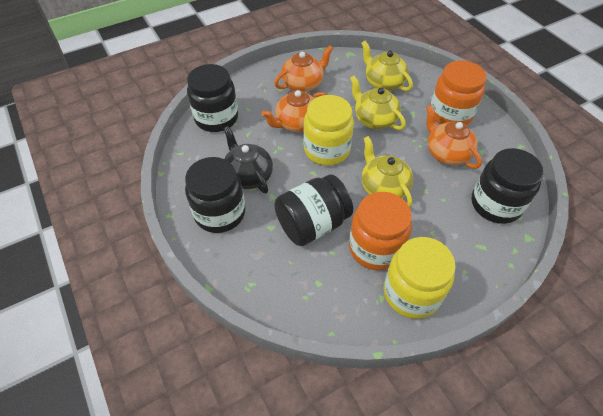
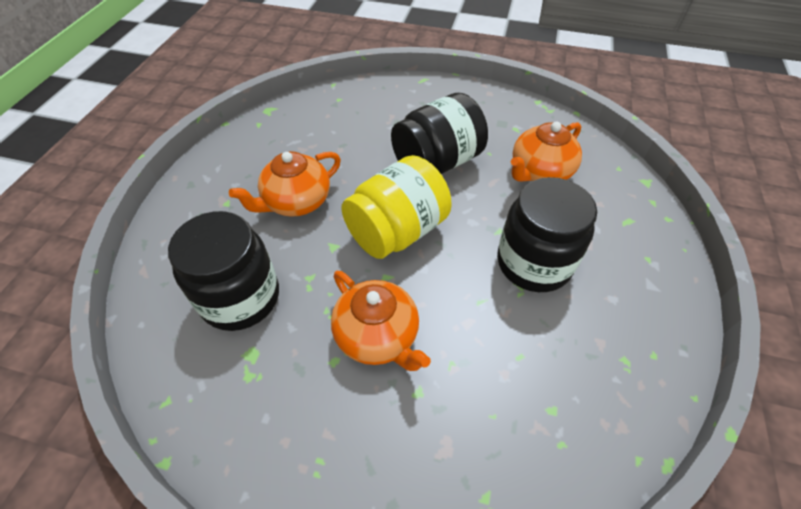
black jar: [185,157,245,233] [187,64,238,132] [274,175,353,246] [472,148,544,224] = 4 -> [168,211,279,331] [391,93,488,174] [497,177,597,292] = 3
black teapot: [224,126,273,193] = 1 -> none = 0
orange jar: [349,192,412,270] [430,60,487,125] = 2 -> none = 0
yellow jar: [303,95,354,166] [383,237,456,319] = 2 -> [341,155,452,259] = 1
yellow teapot: [350,76,406,130] [361,41,413,91] [362,136,413,207] = 3 -> none = 0

